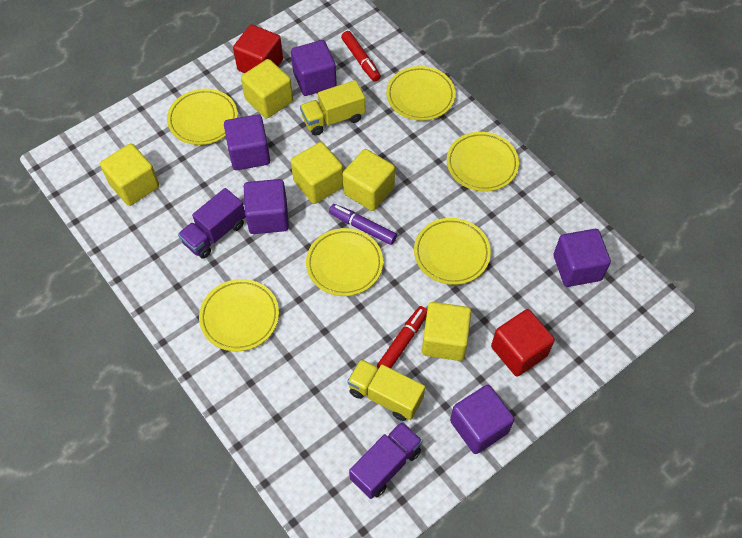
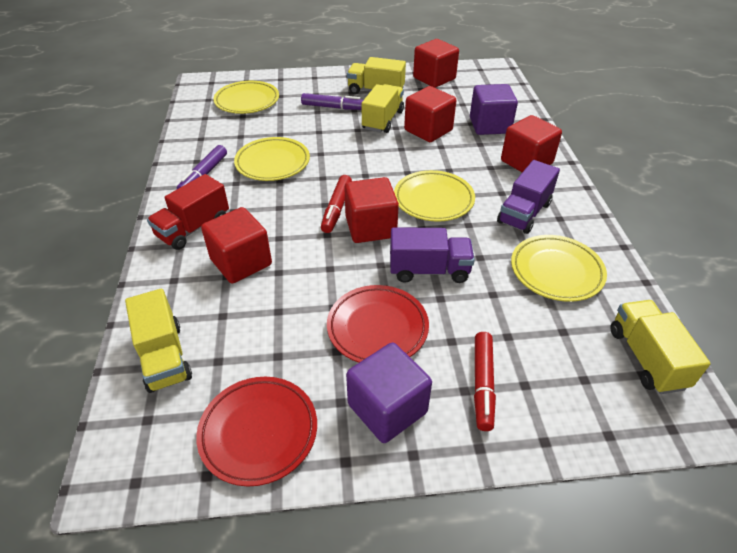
purple cube: [224,114,270,170] [244,179,289,234] [291,40,337,96] [450,385,515,454] [554,229,611,287] = 5 -> [346,343,432,443] [470,84,518,135] = 2
purple marker: [329,204,397,245] = 1 -> [177,145,227,189] [301,93,363,110] = 2
red cube: [233,25,283,73] [491,309,555,377] = 2 -> [201,207,272,284] [344,177,399,243] [404,86,457,142] [413,39,459,88] [501,115,562,172] = 5
red plate: none = 0 -> [196,377,317,487] [327,285,429,363] = 2
red truck: none = 0 -> [147,174,229,250] = 1
yellow cube: [100,143,159,206] [241,59,293,119] [291,142,343,204] [343,149,395,211] [422,302,471,361] = 5 -> none = 0
yellow plate: [167,89,238,145] [199,279,279,352] [306,228,383,296] [386,66,455,121] [414,218,491,285] [447,132,519,192] = 6 -> [213,81,279,114] [234,137,310,181] [394,170,475,222] [511,235,607,302] = 4
yellow truck: [300,80,365,136] [347,359,425,421] = 2 -> [125,288,192,393] [347,57,406,94] [362,84,404,133] [611,300,711,394] = 4

